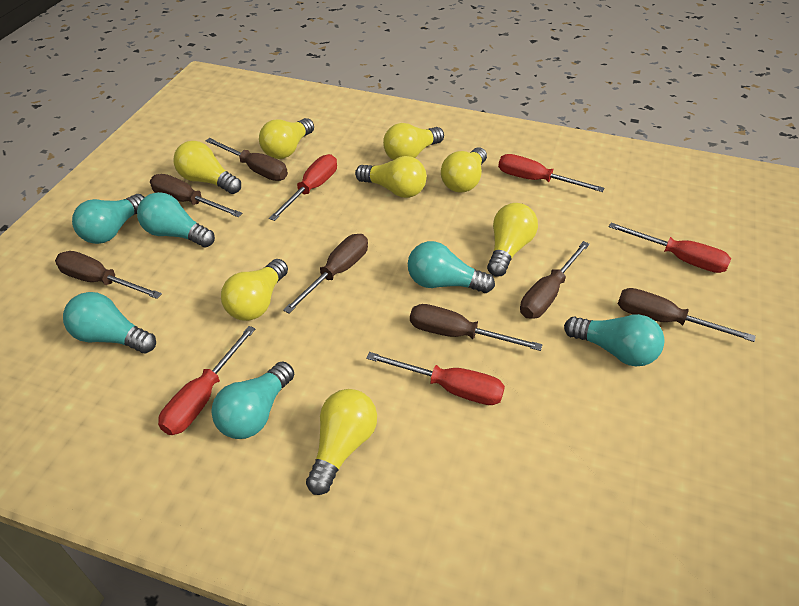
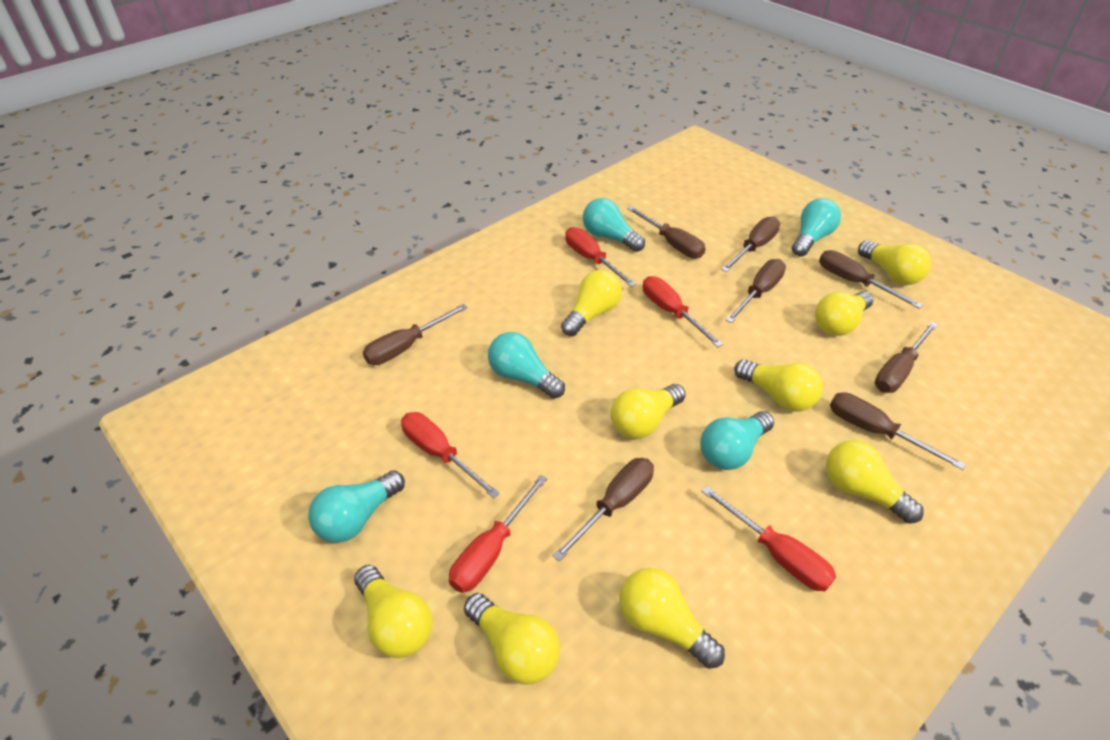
brown screwdriver: [55,251,162,299] [150,174,242,217] [205,138,288,181] [283,234,368,313] [410,304,543,351] [520,241,590,319] [618,288,756,342] = 7 -> [363,304,468,365] [552,458,654,561] [627,206,706,259] [721,217,780,272] [726,259,786,323] [819,250,923,309] [830,392,966,470] [875,322,938,393] = 8
turquoise light bulb: [63,292,156,353] [72,194,144,244] [137,192,215,247] [211,362,294,439] [408,241,495,293] [564,314,665,366] = 6 -> [308,470,405,543] [488,332,565,399] [583,198,645,252] [700,411,774,470] [792,198,841,256] = 5
yellow light bulb: [173,141,241,194] [221,259,288,321] [259,118,314,159] [306,389,377,495] [355,156,427,198] [383,123,444,160] [441,147,487,193] [487,203,538,277] = 8 -> [354,565,433,658] [464,593,560,684] [561,270,622,336] [611,384,686,439] [620,568,725,669] [734,359,823,412] [815,291,873,336] [826,440,923,524] [858,240,931,285] = 9

